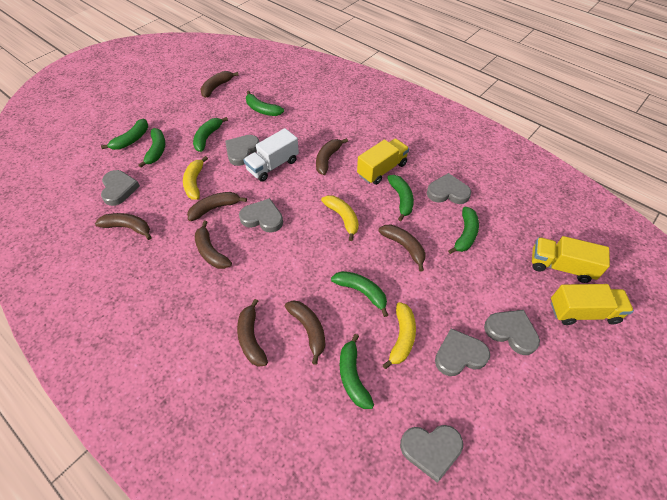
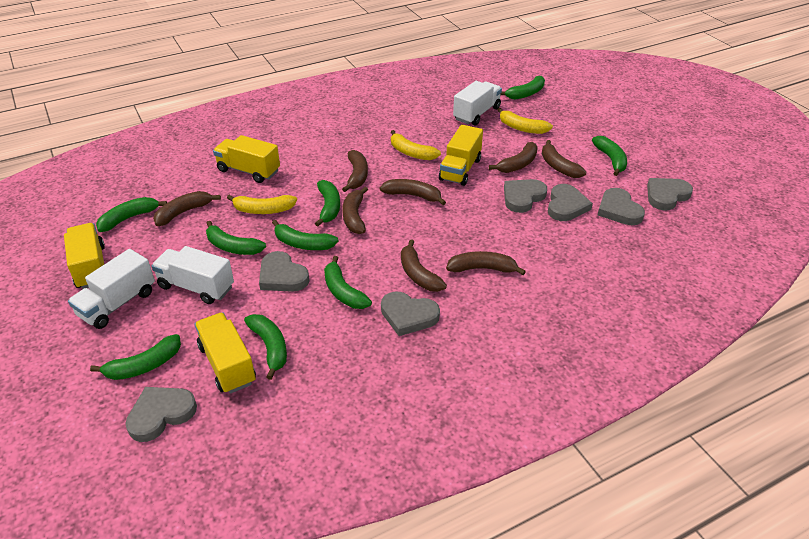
green banana: [101,119,148,150] [138,128,165,168] [193,117,228,152] [246,91,284,116] [331,271,388,317] [340,334,374,409] [387,175,414,221] [448,206,479,254] = 8 -> [90,334,181,380] [96,197,167,232] [206,221,266,255] [244,314,287,380] [272,220,338,250] [315,180,340,227] [324,256,372,309] [500,76,545,100] [592,136,627,176] = 9
white truck: [243,128,299,182] = 1 -> [68,249,155,329] [151,246,234,304] [453,81,502,126] = 3
yellow truck: [357,139,409,185] [532,236,610,283] [551,284,634,325] = 3 -> [64,223,105,289] [194,313,256,394] [213,135,280,183] [439,125,483,186] = 4

